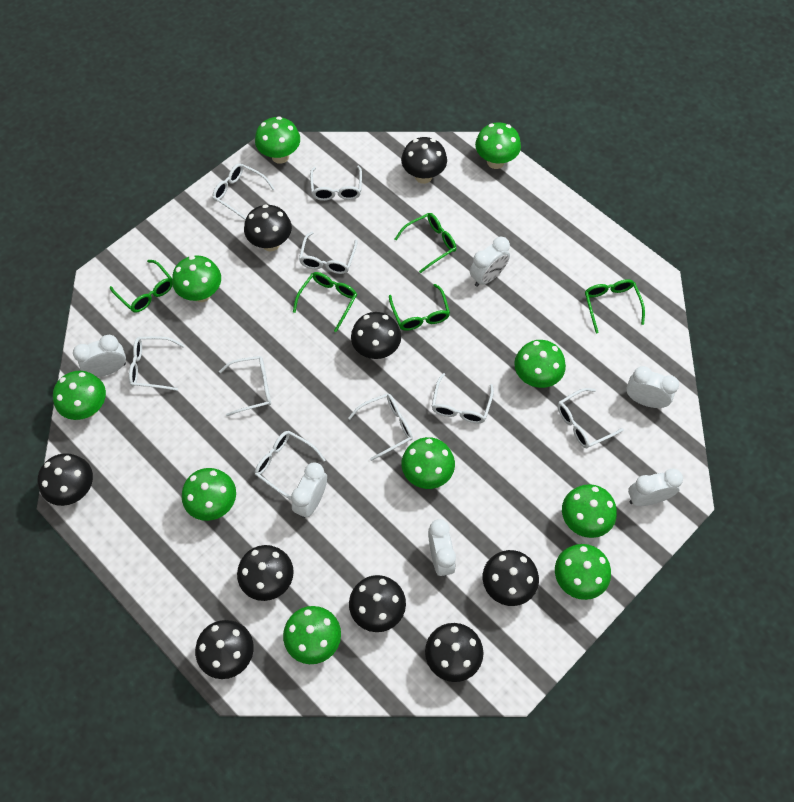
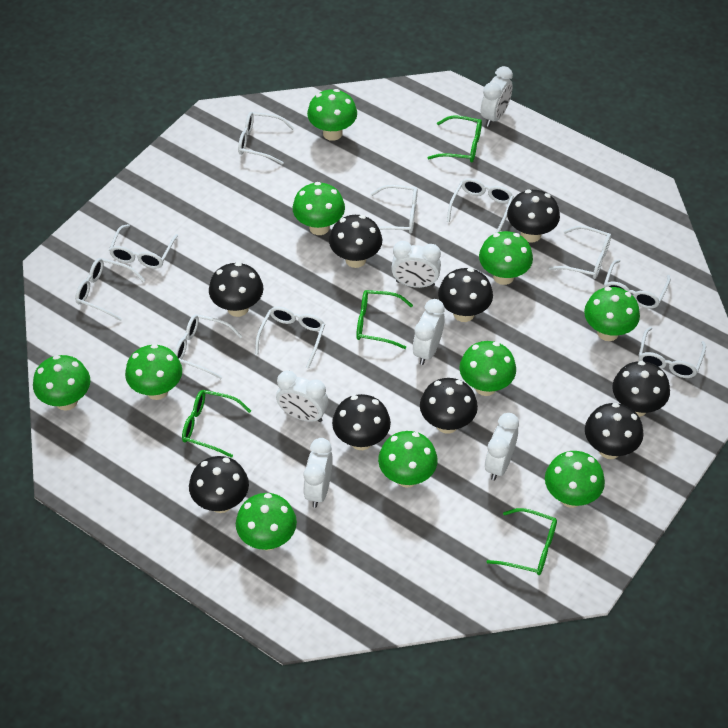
green glasses: [110,260,173,313] [293,272,357,332] [389,284,450,331] [395,213,456,273] [585,279,645,333] = 5 -> [182,390,251,458] [356,290,413,349] [428,115,482,163] [486,508,557,575] = 4
white glasses: [129,336,185,391] [212,163,275,220] [219,356,271,416] [255,431,325,500] [299,232,358,274] [310,165,362,201] [348,393,413,461] [431,373,494,423] [558,388,624,448] = 9 -> [75,258,145,321] [109,224,178,269] [174,314,242,379] [238,112,294,165] [255,307,325,369] [371,185,417,234] [447,178,514,233] [549,226,611,279] [604,259,671,309] [638,327,706,378] = 10

